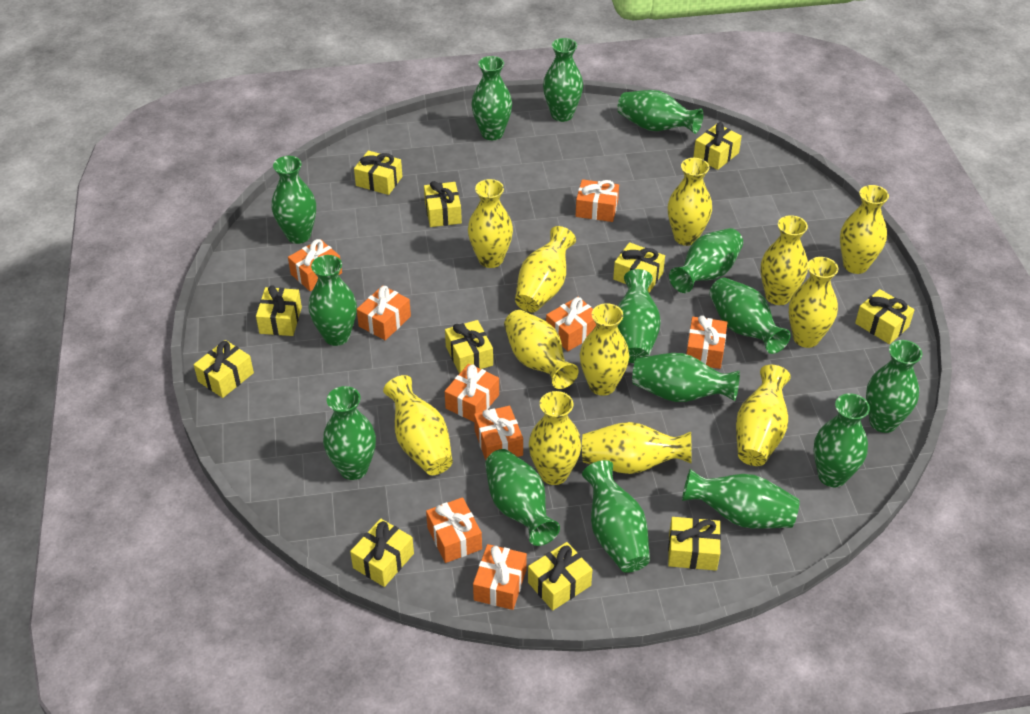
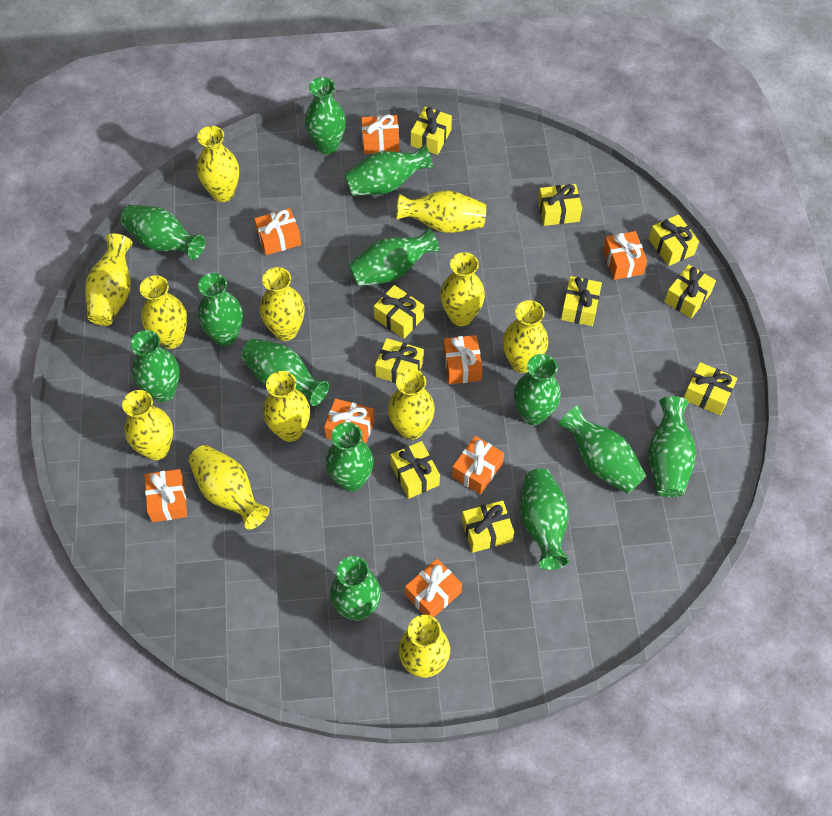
green vase: [272,156,316,244] [309,255,357,346] [323,386,376,480] [471,56,512,140] [485,449,560,546] [543,38,583,122] [582,460,650,573] [617,90,703,134] [617,269,661,363] [632,353,740,402] [669,228,743,293] [682,469,800,529] [709,278,791,354] [813,393,870,487] [866,340,922,433] = 15 -> [121,205,205,260] [130,330,180,402] [198,273,243,346] [241,338,329,406] [305,77,346,154] [326,422,374,492] [330,556,381,621] [344,144,433,196] [348,227,440,286] [514,354,561,425] [520,468,569,570] [558,405,646,494] [648,396,696,497] = 13
orange gift: [288,239,342,291] [357,285,411,340] [426,497,482,563] [445,364,499,422] [473,544,527,610] [474,406,523,460] [546,297,596,351] [576,179,619,222] [686,315,727,369] = 9 -> [145,469,187,522] [254,208,301,255] [324,398,374,443] [361,114,399,154] [405,559,462,617] [443,335,483,384] [452,436,504,495] [603,231,647,280] = 8
yellow gift: [194,340,254,398] [256,285,302,336] [350,518,414,587] [354,150,402,195] [424,181,462,227] [445,320,493,374] [528,542,592,610] [613,242,665,293] [668,517,721,571] [693,122,742,170] [855,289,914,344] = 11 -> [374,285,424,339] [375,338,424,383] [390,441,440,499] [411,107,452,155] [462,500,514,553] [538,184,582,226] [561,276,602,326] [649,214,699,266] [664,264,716,318] [684,362,737,415] = 10

